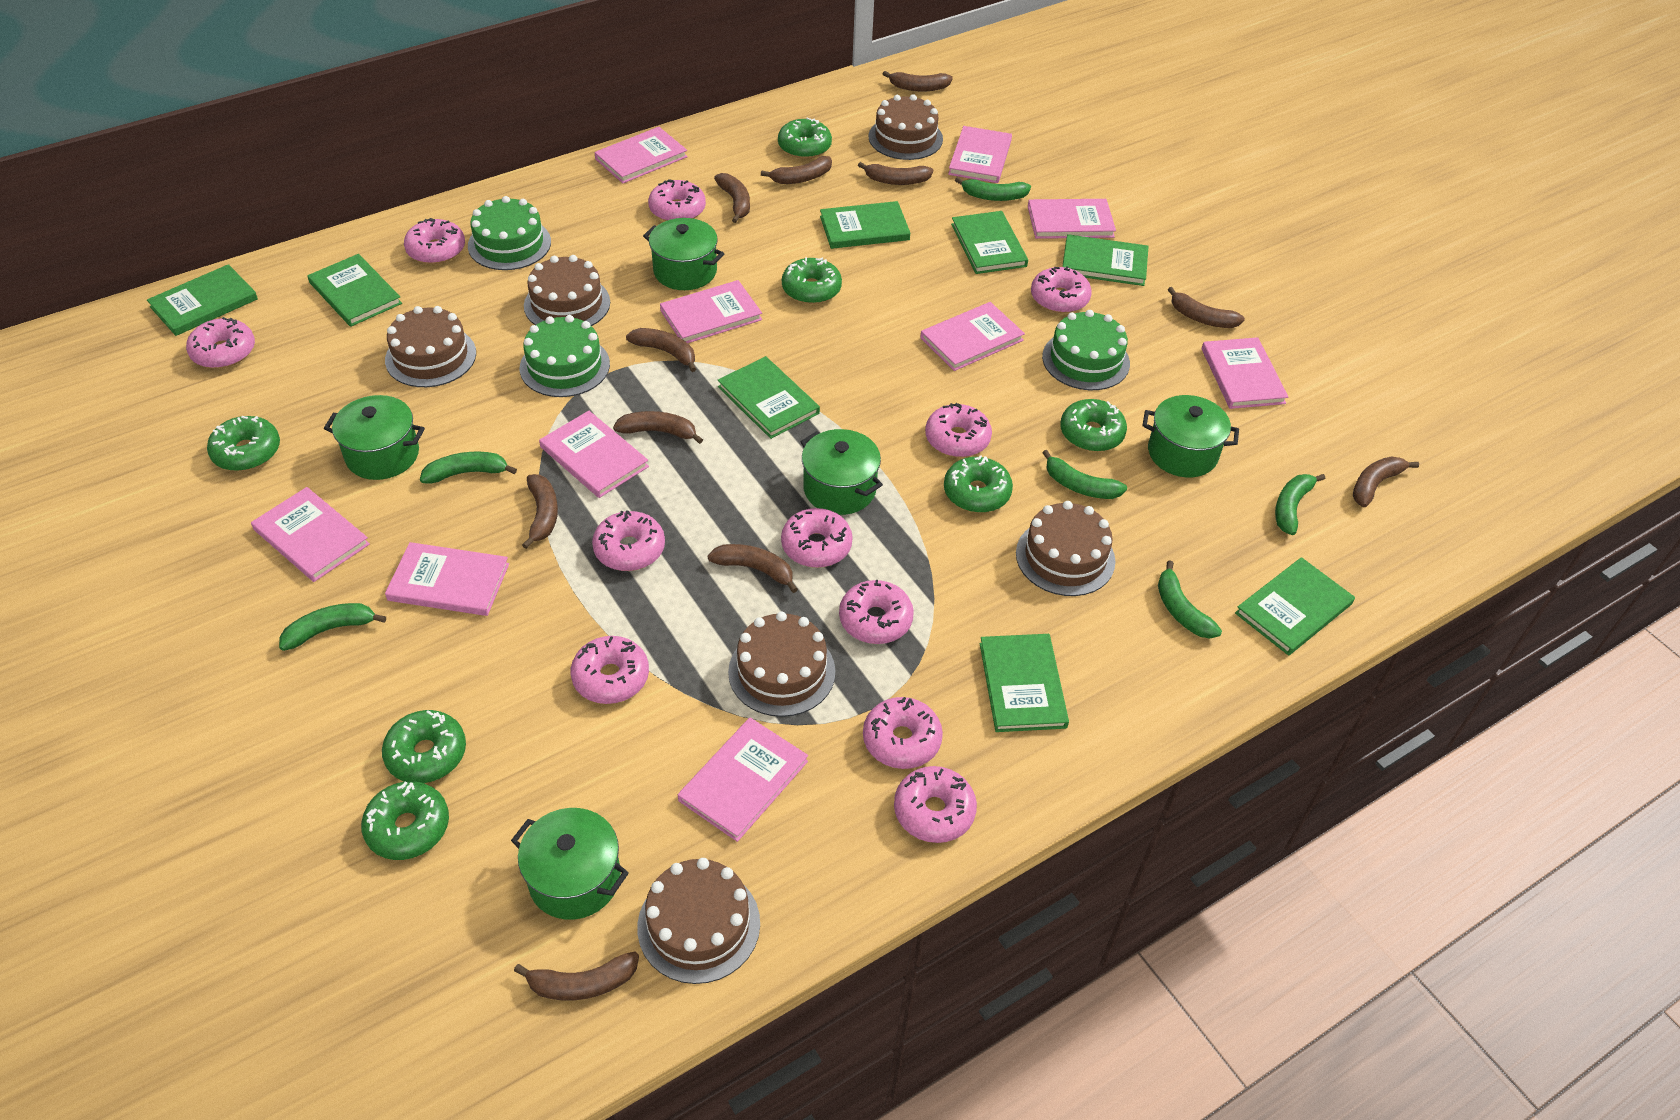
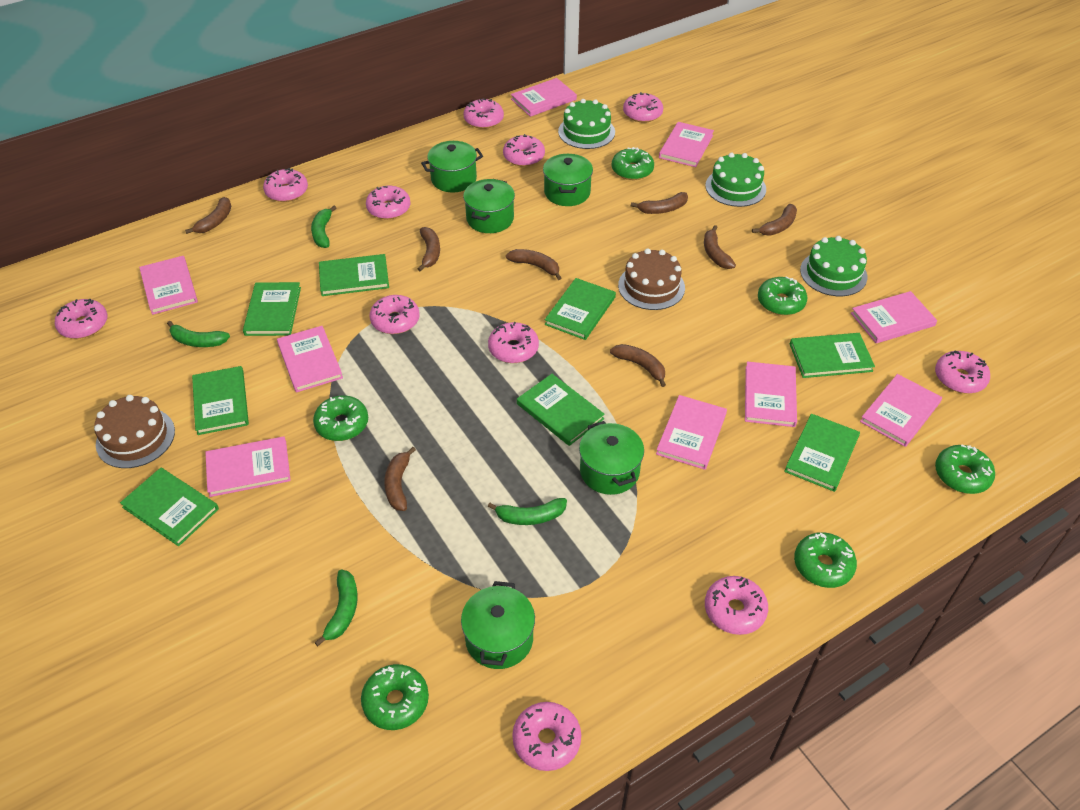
brown banana: [514,951,639,1000] [522,474,558,549] [613,411,703,444] [626,328,696,372] [708,544,798,593] [714,173,750,223] [761,156,832,184] [858,162,933,185] [883,71,953,91] [1168,287,1245,328] [1353,457,1419,507] = 11 -> [185,197,231,234] [384,447,416,511] [418,227,440,271] [506,249,561,280] [610,344,666,387] [631,192,688,214] [704,225,736,269] [752,204,797,235] = 8
brown cake: [385,306,476,387] [524,255,610,326] [637,858,760,984] [728,611,835,717] [869,94,943,160] [1016,501,1116,596] = 6 -> [94,395,175,468] [618,248,685,310] = 2
green banana: [279,603,386,651] [420,452,517,483] [955,177,1031,201] [1042,450,1127,499] [1158,560,1222,639] [1275,474,1325,535] = 6 -> [167,321,230,347] [311,206,336,248] [314,570,357,647] [488,498,567,525] = 4
green donut: [207,416,280,471] [361,781,449,860] [382,710,466,783] [778,117,832,159] [782,257,842,304] [944,455,1013,513] [1060,399,1127,452] = 7 -> [313,395,368,441] [361,664,429,730] [612,147,654,180] [758,276,807,315] [794,532,857,588] [935,444,995,494] = 6
pink book: [251,487,370,582] [385,542,509,616] [539,411,649,498] [594,127,688,183] [660,280,762,343] [678,718,808,842] [920,302,1025,371] [948,126,1012,183] [1028,199,1116,239] [1202,337,1289,409] = 10 -> [139,256,198,315] [205,436,291,497] [277,326,343,392] [511,78,577,117] [656,395,727,470] [659,122,714,167] [745,361,797,427] [851,291,937,343] [860,374,942,447] = 9

